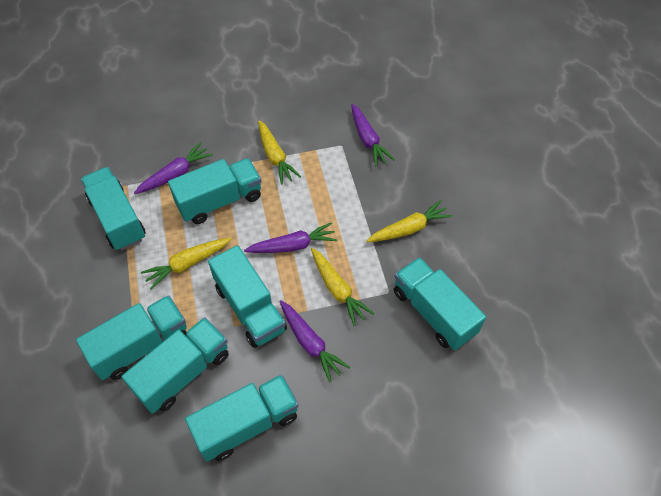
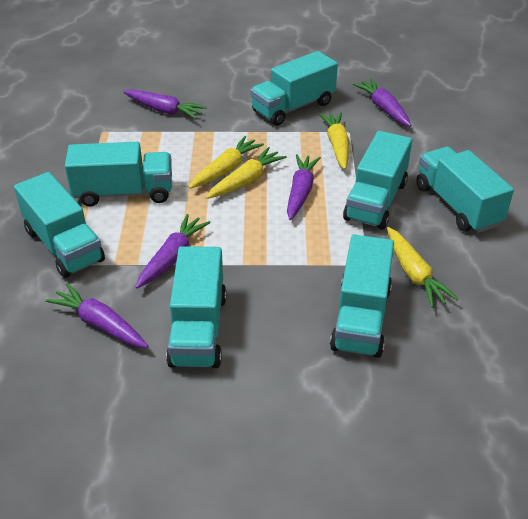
purple carrot: [134,142,213,194] [244,222,337,253] [280,300,350,383] [351,104,395,167] = 4 -> [45,283,148,348] [123,90,207,119] [136,214,211,289] [287,154,321,220] [353,79,412,127] = 5

